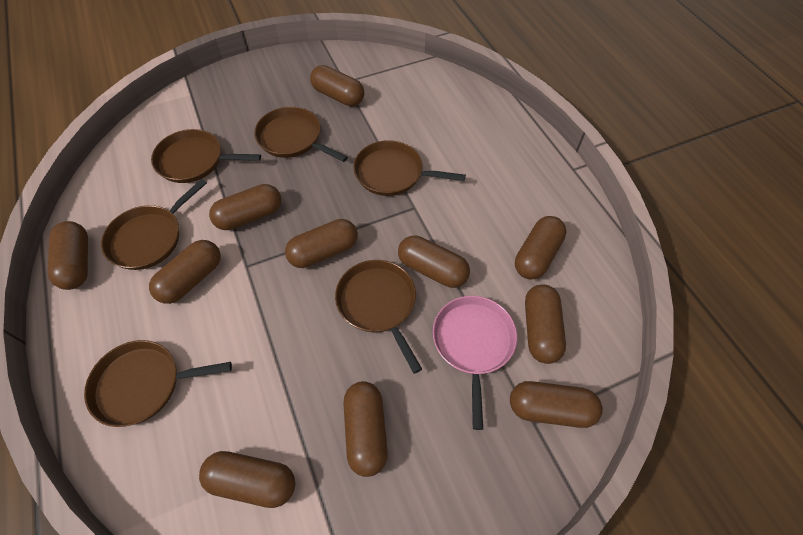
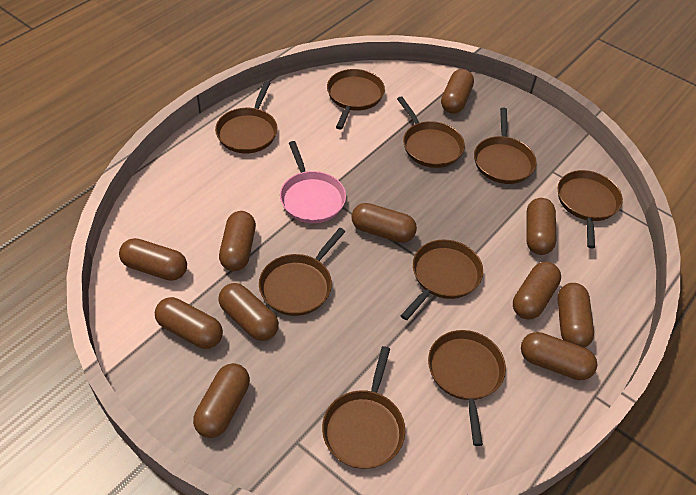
brown pan: [84,340,232,427] [101,179,207,270] [151,129,261,183] [254,107,348,162] [335,260,422,374] [353,140,466,196] = 6 -> [215,81,277,154] [259,228,346,316] [322,346,405,469] [327,69,385,130] [397,96,465,168] [401,239,483,320] [428,330,506,446] [474,108,537,184] [558,170,623,248] = 9

